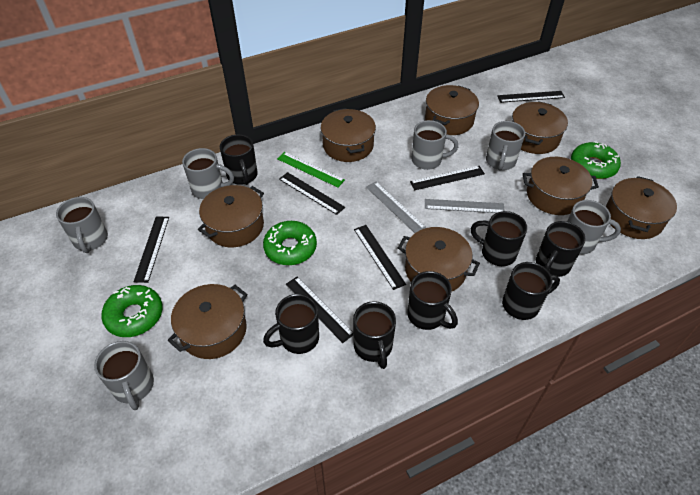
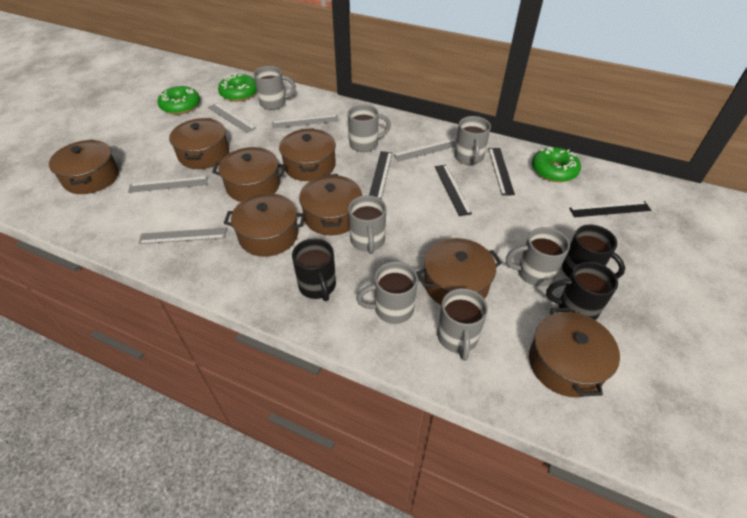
black mug: [220,134,258,185] [263,294,319,354] [353,301,396,369] [407,271,458,330] [471,211,527,266] [502,262,560,320] [536,221,586,277] = 7 -> [292,239,336,301] [546,262,618,320] [562,225,625,279] = 3
black ruler: [134,216,169,283] [279,172,345,215] [286,276,353,343] [354,225,406,290] [410,166,485,190] [497,91,565,103] = 6 -> [369,151,392,199] [435,165,472,216] [488,148,515,195] [569,201,651,217] = 4
green ruler: [277,152,345,187] = 1 -> none = 0
grey mug: [56,197,108,253] [94,341,154,410] [182,148,234,199] [411,120,458,170] [486,121,525,171] [567,200,621,254] = 6 -> [253,66,296,110] [348,104,391,152] [348,195,386,254] [356,261,418,324] [437,288,488,361] [455,116,491,165] [506,227,570,287] = 7
grey ruler: [366,182,426,233] [425,199,505,213] = 2 -> [128,176,208,193] [138,228,227,244] [208,103,256,133] [272,115,339,128] [393,138,457,162] = 5

